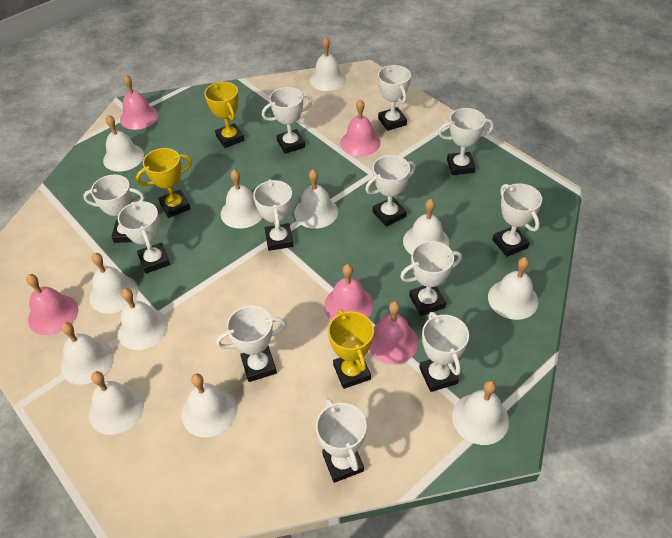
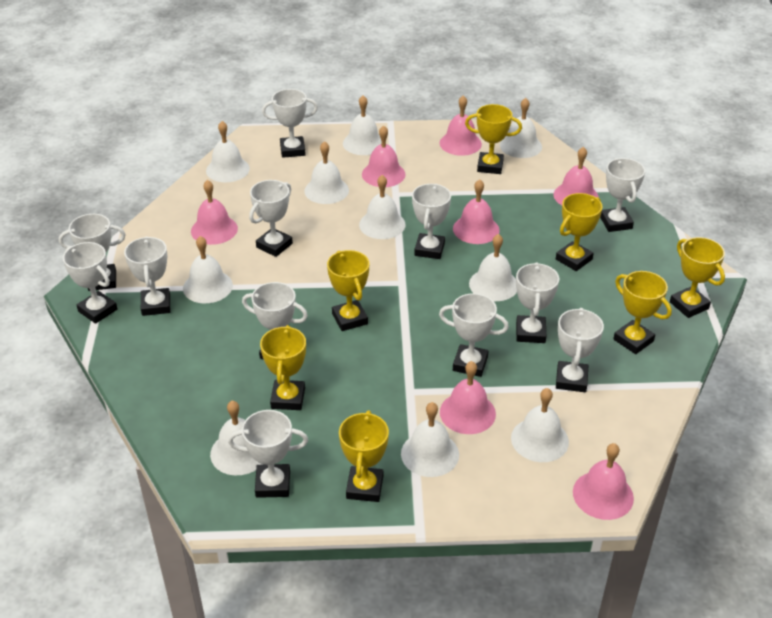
pink bell: [26,274,78,335] [120,75,158,130] [324,264,374,320] [340,99,380,156] [369,301,418,364] = 5 -> [191,180,238,245] [362,125,406,187] [440,95,482,156] [440,361,496,434] [453,179,500,244] [553,147,599,205] [573,443,634,520] = 7
white bell: [61,322,114,385] [89,371,144,435] [90,253,138,314] [103,115,144,172] [117,288,168,350] [182,374,237,437] [221,170,263,229] [294,169,338,229] [309,37,346,91] [403,199,449,255] [452,380,509,445] [488,257,538,320] = 12 -> [183,236,233,303] [206,121,250,182] [210,401,263,475] [304,141,349,204] [343,95,382,155] [359,175,406,239] [401,402,459,477] [469,234,517,301] [500,98,542,158] [511,388,569,462] = 10
yellow trophy: [136,148,192,218] [205,82,244,148] [328,309,374,389] = 3 -> [260,325,306,410] [327,250,369,331] [339,410,389,502] [465,104,522,174] [556,193,603,271] [613,271,672,354] [670,237,725,318] = 7

